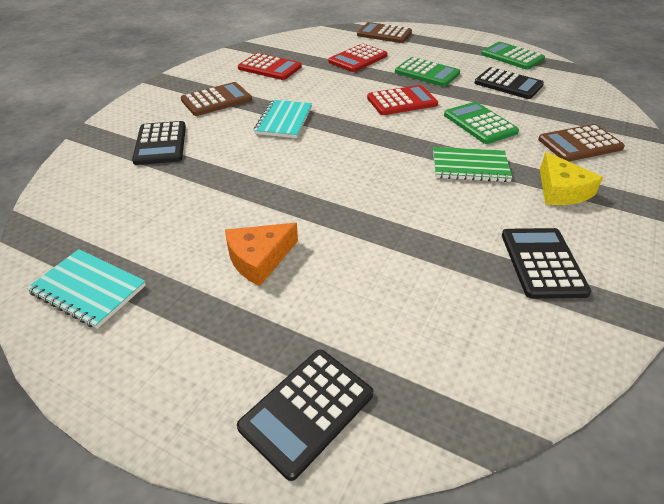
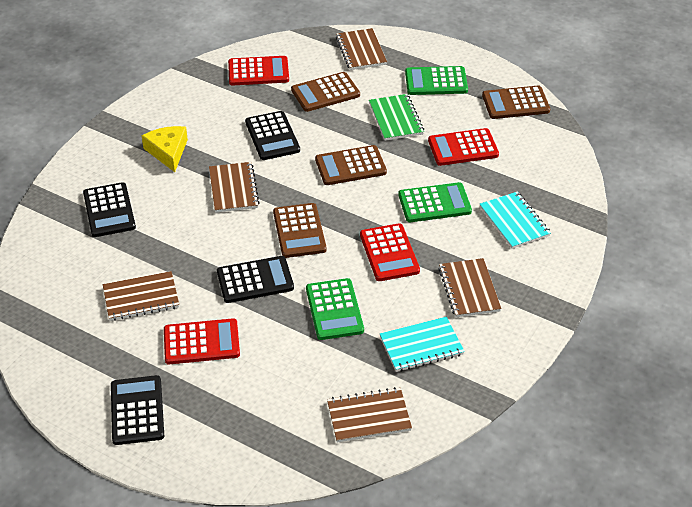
brown calculator: [181,82,252,116] [357,22,412,43] [538,124,625,162] = 3 -> [273,203,327,258] [291,72,360,112] [315,145,387,185] [482,86,550,119] = 4
brown notebook: none = 0 -> [103,271,179,321] [209,162,260,213] [327,387,412,442] [336,28,387,70] [438,258,502,317] = 5
orange cheese: [225,223,298,286] = 1 -> none = 0
red calculator: [238,53,302,80] [328,44,387,72] [367,85,438,115] = 3 -> [164,318,240,364] [228,56,289,85] [360,223,420,281] [428,128,499,166] = 4

